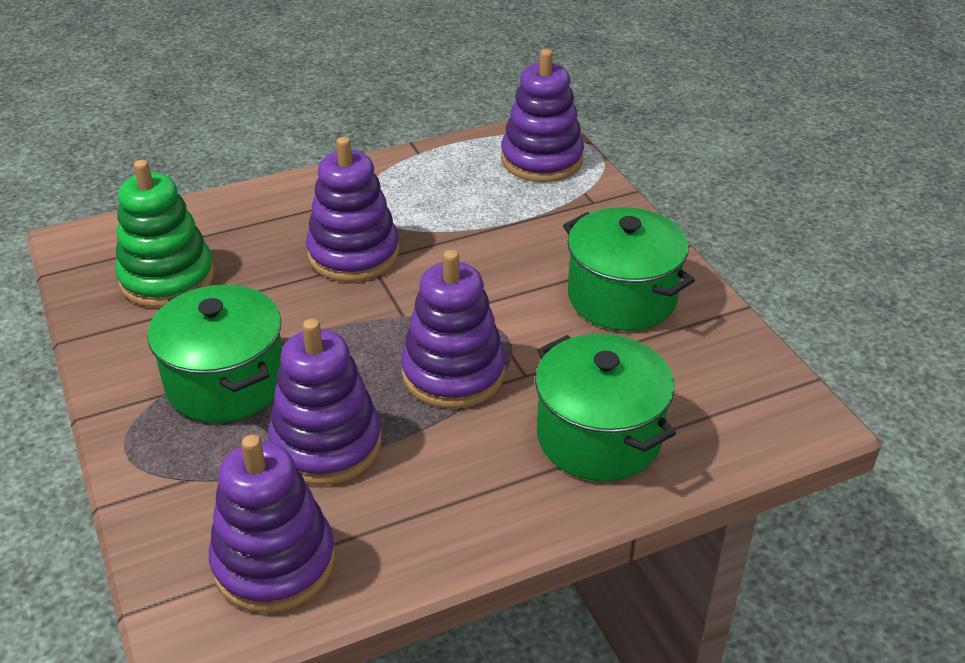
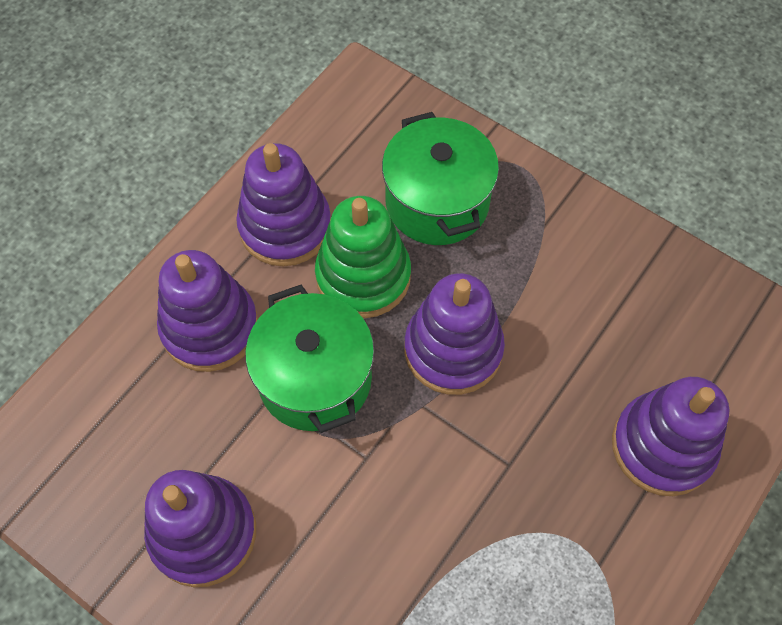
green pot: [147,284,282,423] [535,334,676,481] [563,207,695,331] = 3 -> [245,285,374,433] [382,112,499,245] = 2

